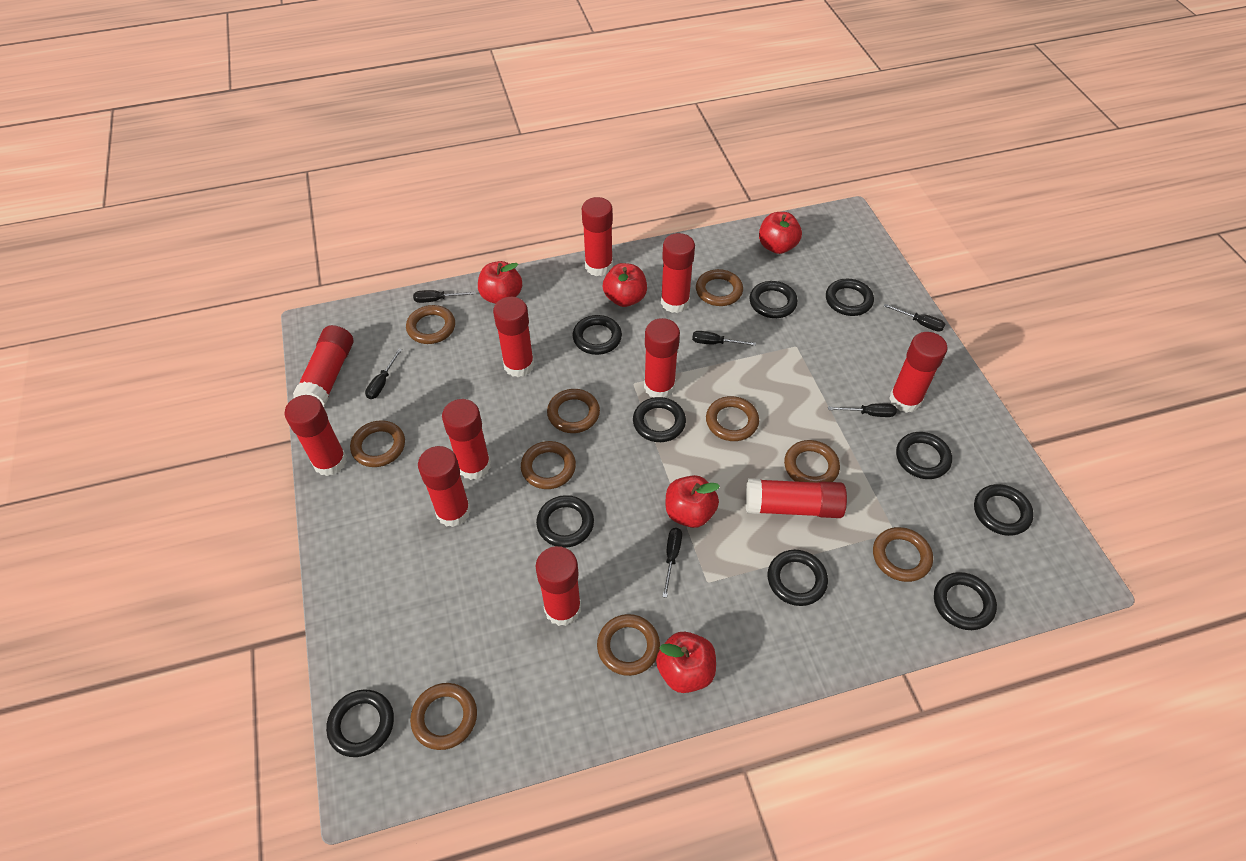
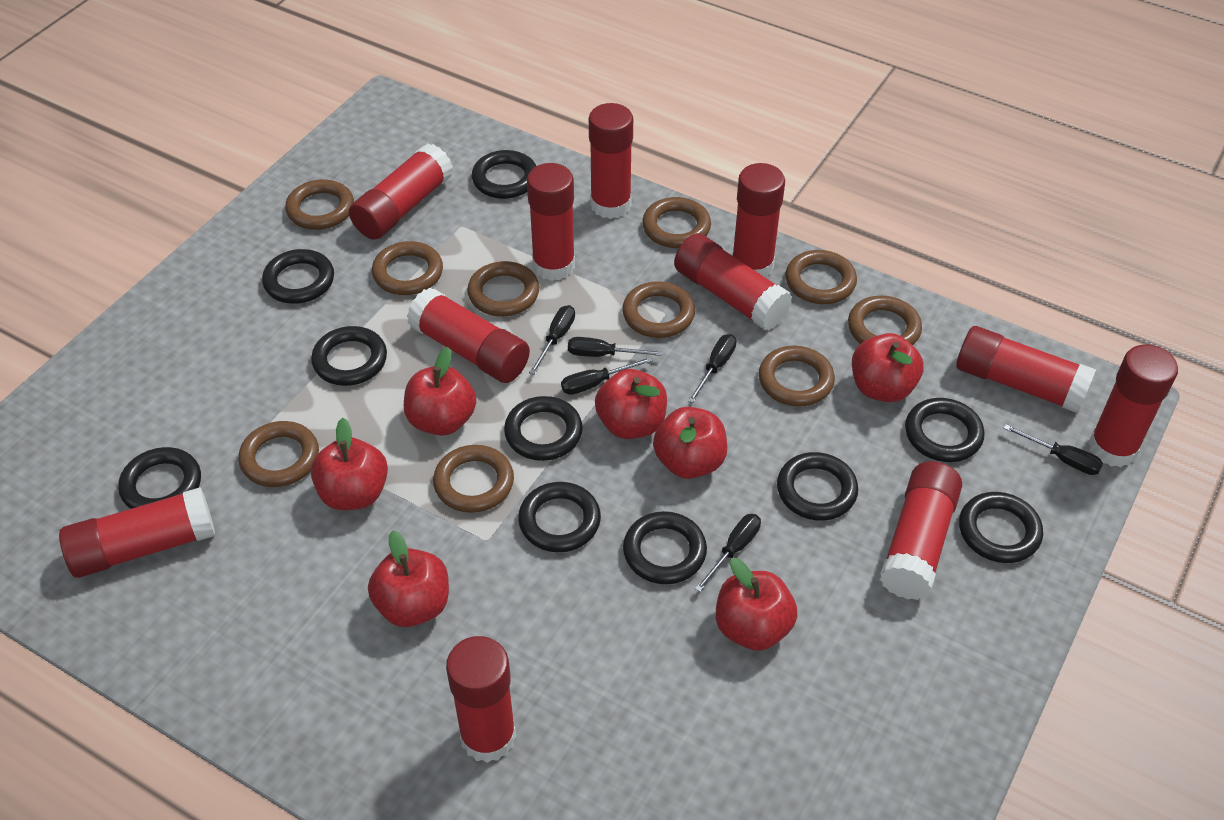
red apple: [478,261,522,304] [603,263,647,307] [656,632,716,693] [666,475,720,528] [759,212,802,254] = 5 -> [311,418,388,510] [368,530,449,627] [404,347,476,436] [595,369,667,439] [653,407,727,479] [716,558,798,651] [852,333,924,402] = 7

